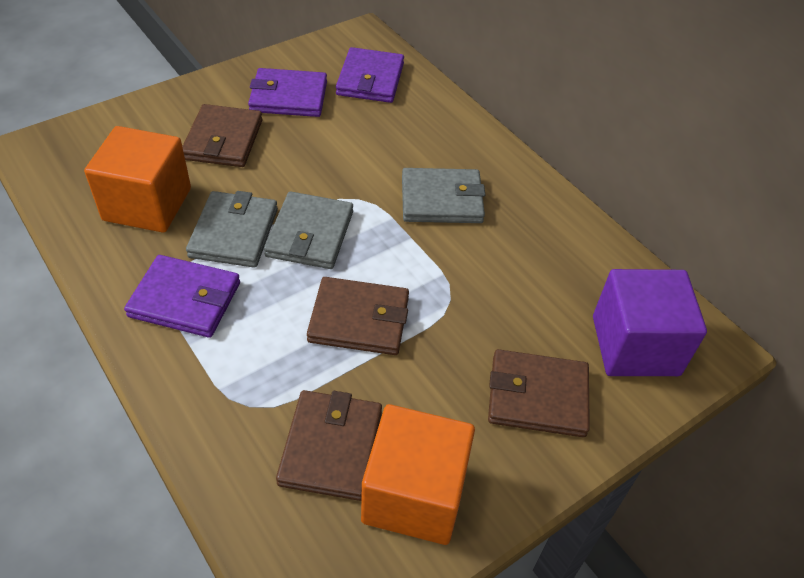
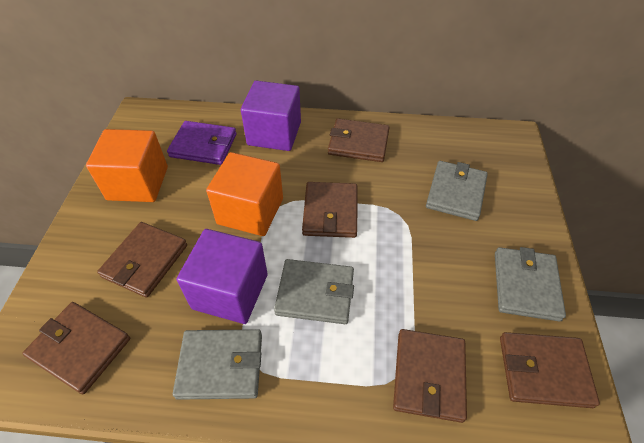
brown wallet: [182,104,263,167] [276,390,382,501] [307,277,409,355] [488,349,590,437] = 4 -> [22,302,130,394] [97,222,187,298] [302,182,357,238] [328,118,390,162] [393,329,467,423] [500,332,600,408] = 6
grey wallet: [186,191,278,268] [264,191,353,269] [402,168,485,223] = 3 -> [173,329,262,400] [274,259,354,324] [426,161,488,221] [495,247,566,322] = 4
purple cube: [593,269,707,376] = 1 -> [177,229,268,324] [241,81,301,151] = 2
purple wallet: [124,255,240,338] [248,68,327,117] [336,47,404,103] = 3 -> [167,121,237,165] = 1

